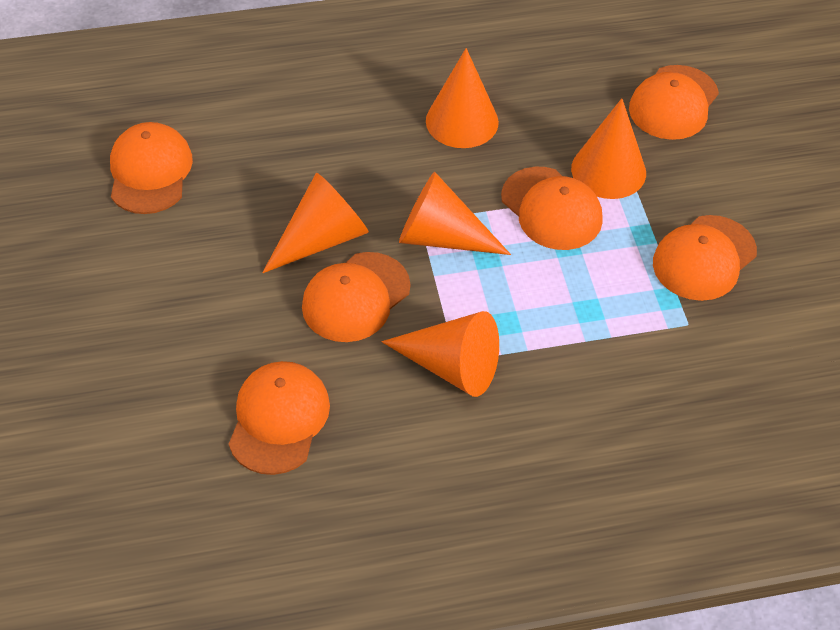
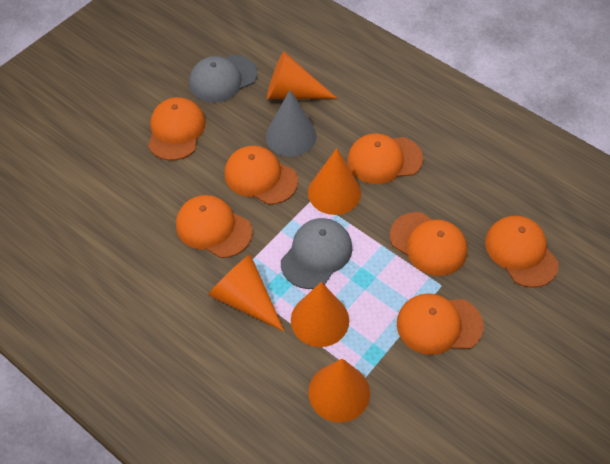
grey cap: none = 0 -> [189,55,258,103] [281,218,352,289] = 2
grey cone: none = 0 -> [266,90,316,156] = 1
orange cap: [110,122,193,214] [229,361,330,475] [302,252,410,342] [501,167,603,250] [629,65,719,140] [653,215,757,301] = 6 -> [148,97,206,161] [176,195,252,258] [224,146,298,205] [347,133,423,184] [390,212,467,276] [397,293,483,355] [485,216,559,288] = 7

